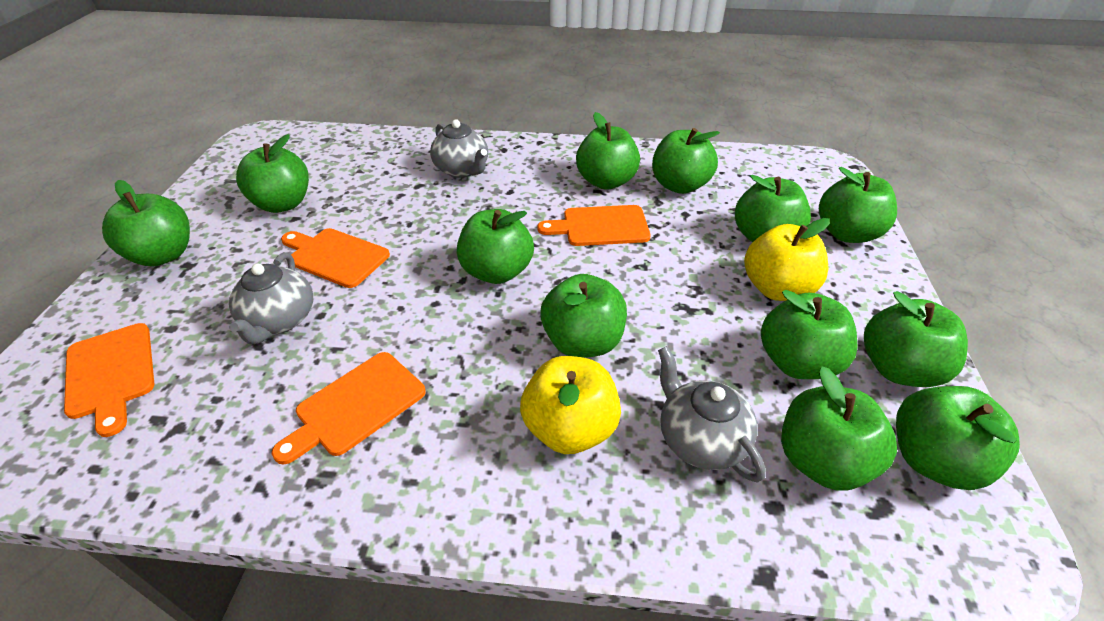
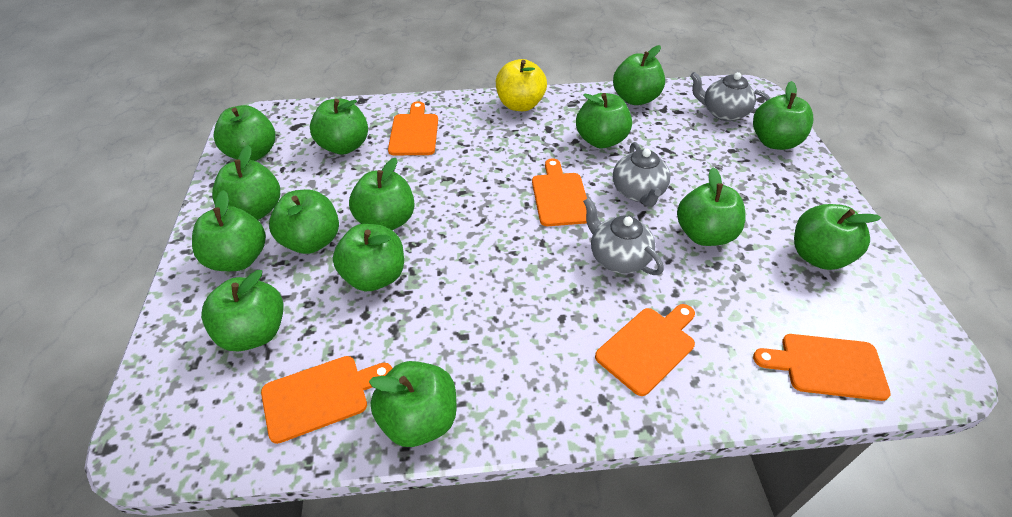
green apple: [102,180,190,266] [236,134,309,213] [457,209,534,284] [540,274,627,358] [576,112,640,190] [652,128,720,194] [735,175,811,242] [761,290,858,379] [781,367,897,491] [819,167,897,243] [864,291,968,387] [896,386,1020,490] = 12 -> [192,190,266,271] [201,270,284,351] [212,145,280,220] [214,105,275,161] [269,190,339,254] [310,99,368,155] [333,224,404,291] [349,158,415,230] [369,361,457,447] [576,93,632,148] [613,45,665,105] [677,167,745,246] [753,81,813,150] [794,204,881,270] = 14
orange cutting board: [64,323,154,437] [272,352,426,465] [281,228,390,288] [537,205,651,246] = 4 -> [261,356,392,444] [388,101,438,155] [532,158,587,226] [595,304,695,396] [753,334,891,401] = 5
yellow apple: [520,356,621,454] [744,218,830,301] = 2 -> [496,59,547,111] = 1

